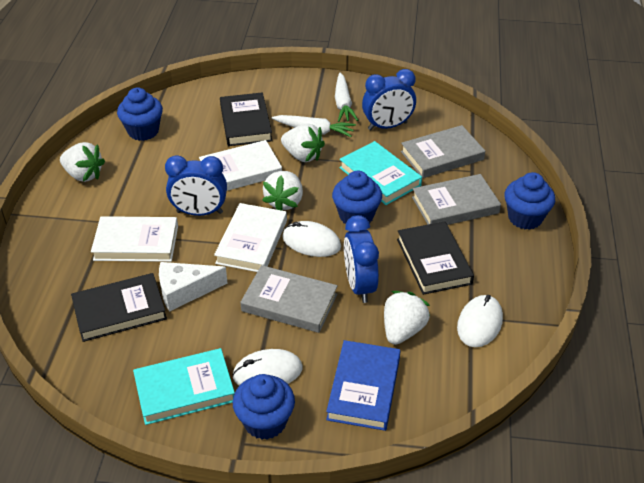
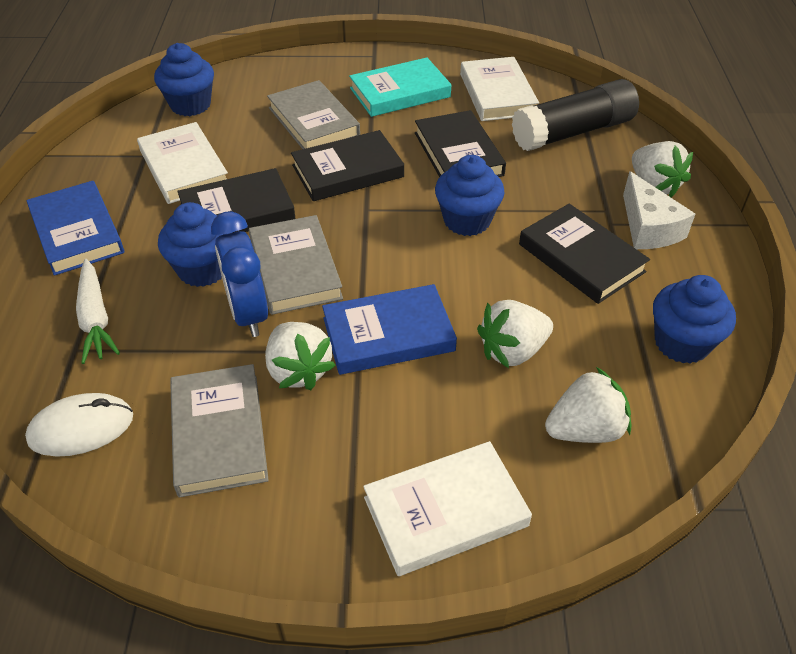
black book: [71,273,167,342] [220,93,273,146] [397,221,474,295] = 3 -> [177,168,296,233] [291,130,404,201] [415,110,506,177] [519,204,650,304] = 4
black glue stick: none = 0 -> [512,79,639,151] = 1
blue book: [326,340,401,431] = 1 -> [26,181,124,276] [322,284,457,375] = 2
blue clock: [165,155,227,216] [344,215,379,303] [362,69,416,130] = 3 -> [211,211,268,337] = 1
turquoise book: [133,348,235,425] [339,141,422,205] = 2 -> [349,58,451,117] = 1
white carrot: [272,115,356,137] [335,73,358,122] = 2 -> [76,259,120,364] = 1
white mouse: [232,349,302,386] [282,221,341,257] [457,295,503,347] = 3 -> [25,393,133,456] = 1

